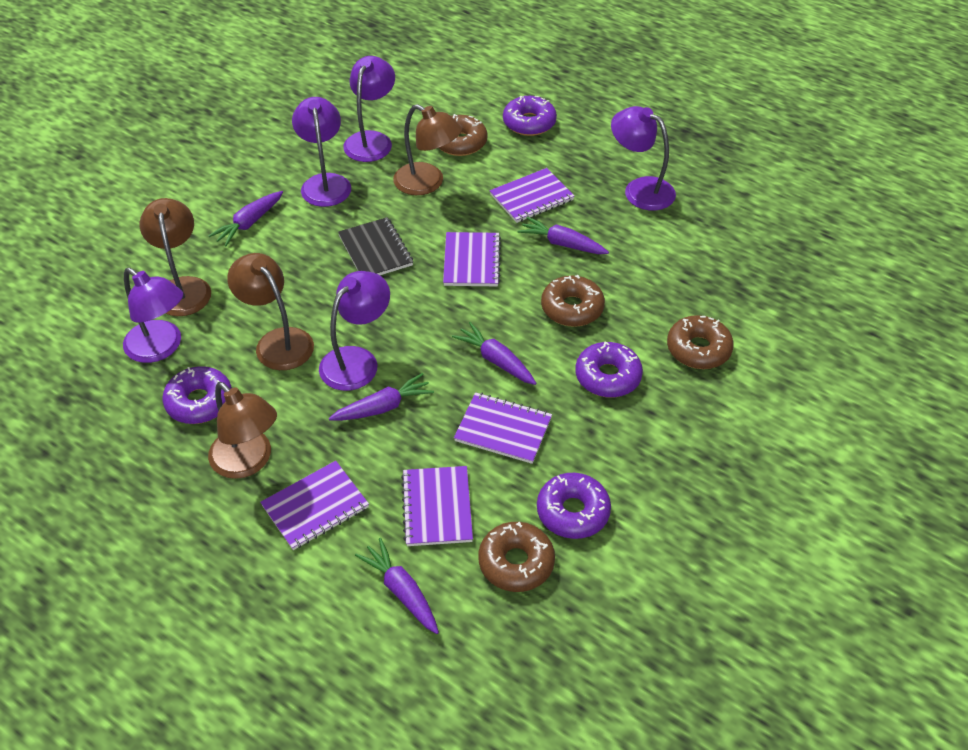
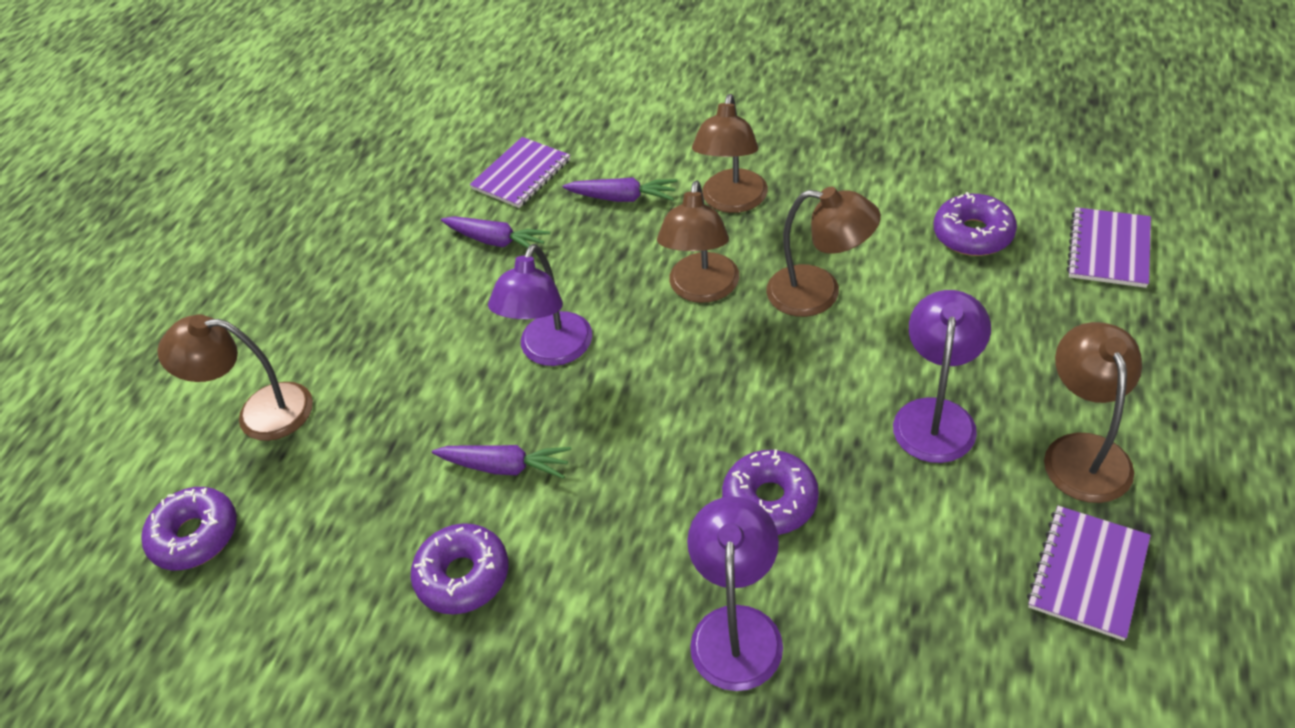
black notebook: [338,217,413,275] = 1 -> none = 0
brown donut: [439,114,487,156] [478,522,555,592] [541,275,605,327] [667,315,734,369] = 4 -> none = 0
brown lamp: [140,198,211,316] [208,382,277,479] [227,253,314,370] [393,104,462,195] = 4 -> [157,314,313,441] [657,180,739,303] [692,94,768,213] [766,187,881,317] [1044,322,1142,503] = 5
purple carrot: [208,191,283,246] [329,373,434,421] [355,538,439,634] [452,322,536,385] [517,217,609,254] = 5 -> [432,445,571,479] [441,216,550,248] [563,178,677,202] = 3
purple lamp: [123,268,183,363] [292,97,351,207] [319,271,390,391] [343,56,395,162] [611,106,676,210] = 5 -> [488,244,592,366] [687,496,783,691] [893,290,991,463] = 3
purple notebook: [260,461,369,550] [401,466,473,546] [443,232,501,286] [454,392,552,464] [490,168,575,223] = 5 -> [470,137,570,208] [1027,506,1151,641] [1066,207,1151,288] = 3

